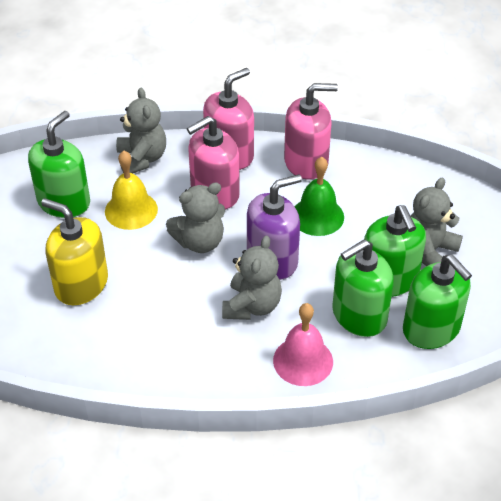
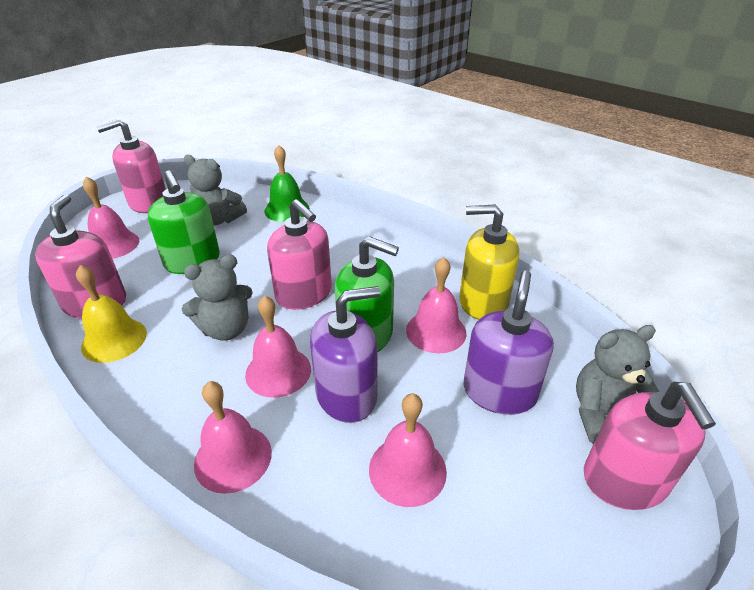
green soap dispenser: [28,111,90,218] [332,239,394,337] [364,205,426,297] [403,254,472,349] = 4 -> [148,170,220,274] [335,236,399,352] = 2
grey teddy bear: [116,88,166,173] [166,182,225,253] [222,236,282,320] [411,178,463,266] = 4 -> [182,254,253,341] [184,155,247,225] [576,325,659,444] = 3
pink bell: [273,303,333,386] = 1 -> [83,176,139,259] [194,381,272,494] [245,295,311,398] [369,393,447,507] [406,257,466,354] = 5
pink soap dispenser: [187,116,240,210] [203,68,254,170] [284,83,338,179] = 3 -> [35,194,126,319] [96,119,166,213] [267,199,332,310] [584,382,716,510] = 4
purple soap dispenser: [247,174,302,280] = 1 -> [310,286,380,423] [464,270,554,415] = 2

